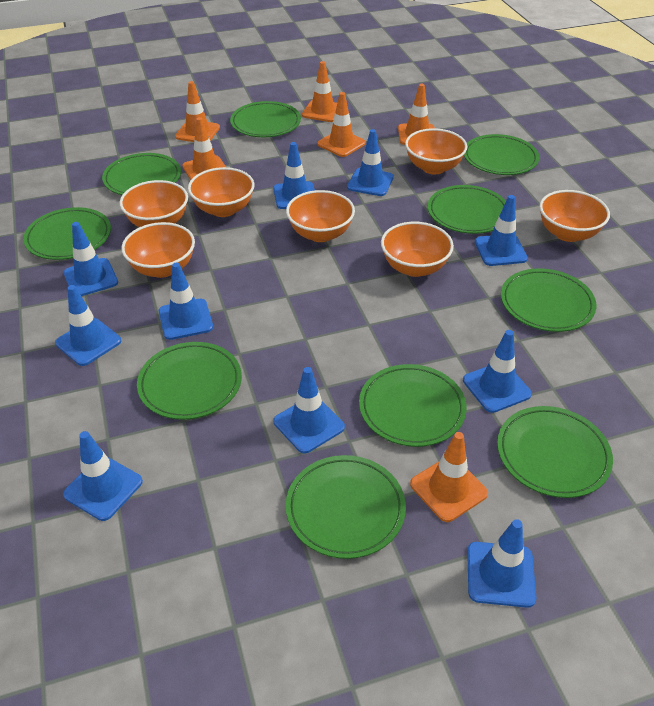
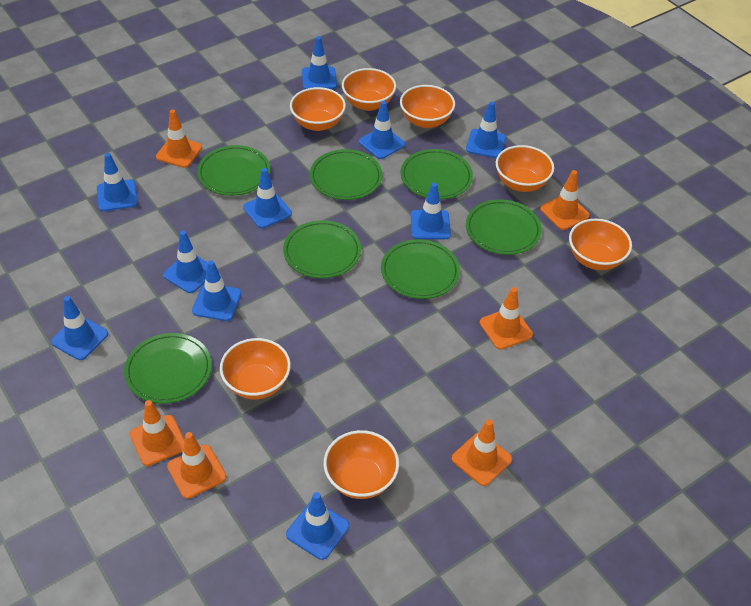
green plate: [23,207,111,260] [102,153,181,195] [137,342,242,420] [230,101,301,137] [286,455,406,559] [359,364,467,447] [428,185,506,234] [464,134,539,175] [497,406,613,498] [501,268,596,332] = 10 -> [124,333,212,404] [197,145,270,196] [283,220,361,278] [310,149,382,200] [381,239,460,299] [400,149,473,199] [466,199,542,255] = 7

